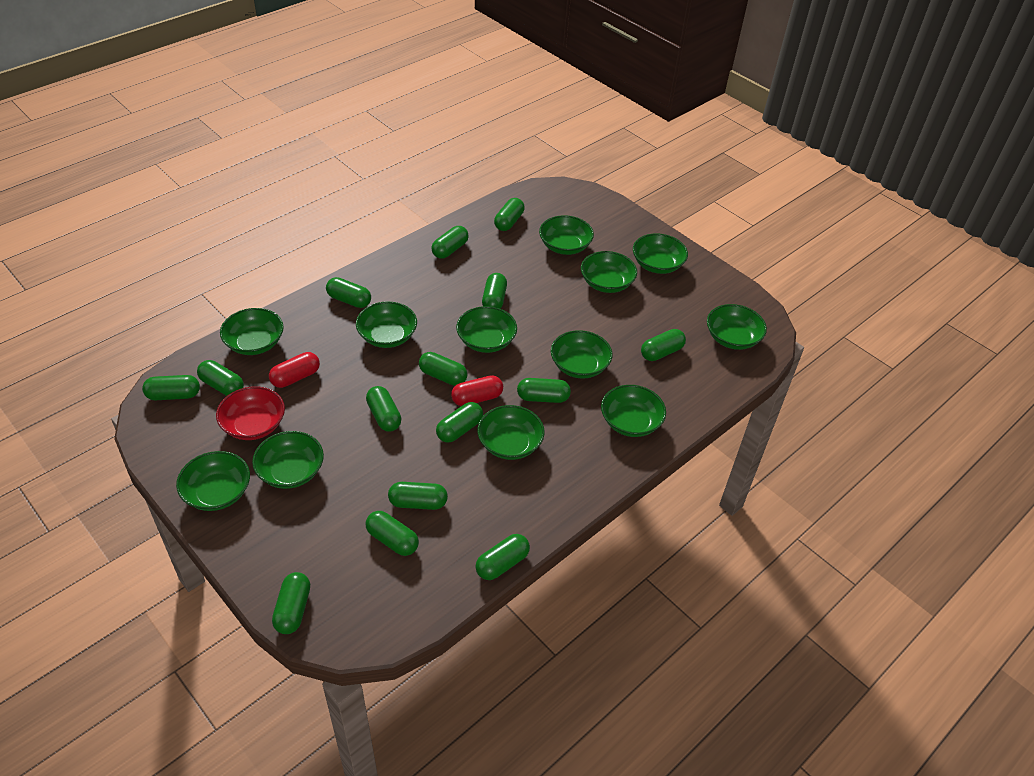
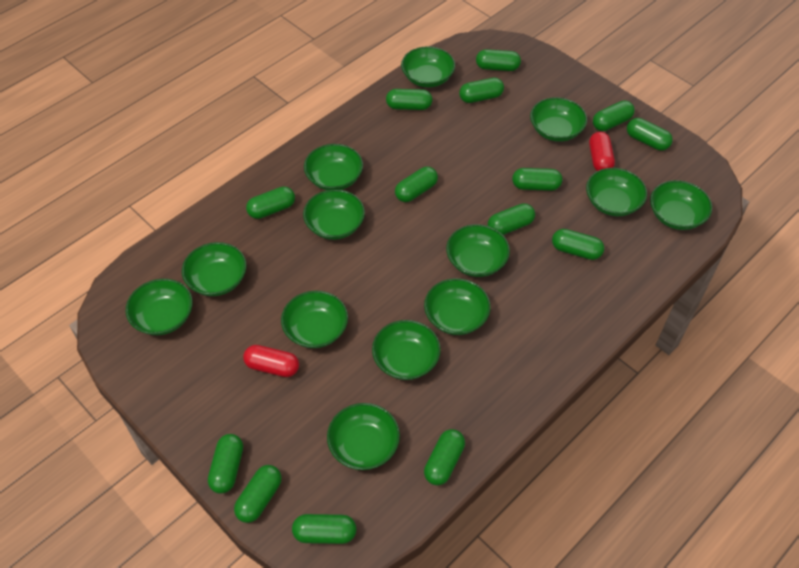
green bowl: [176,451,250,511] [220,308,284,355] [252,431,324,489] [356,302,417,348] [456,306,517,353] [477,405,545,460] [539,215,594,255] [551,330,613,379] [581,251,637,293] [601,385,666,437] [633,233,688,274] [707,304,767,350] = 12 -> [126,279,193,335] [182,242,247,296] [281,291,348,348] [303,189,365,240] [304,144,363,190] [327,403,400,470] [372,320,441,380] [401,46,455,88] [424,278,490,335] [446,224,510,277] [530,97,587,142] [586,168,647,216] [650,180,712,230] = 13
green capsule: [142,375,200,400] [197,360,244,396] [272,572,310,634] [326,277,371,308] [366,386,402,431] [366,511,419,556] [388,482,448,510] [419,352,467,386] [431,226,469,259] [436,402,483,443] [475,534,530,580] [482,273,507,309] [494,198,525,231] [517,378,571,403] [641,329,686,361] = 15 -> [208,434,243,494] [234,465,282,523] [246,187,295,219] [292,514,357,544] [386,89,432,110] [395,167,438,202] [424,429,465,486] [459,78,504,103] [476,49,521,71] [488,203,535,235] [512,168,562,191] [552,229,604,260] [593,100,635,131] [627,118,673,151] = 14
red bowl: [216,386,285,440] = 1 -> none = 0

